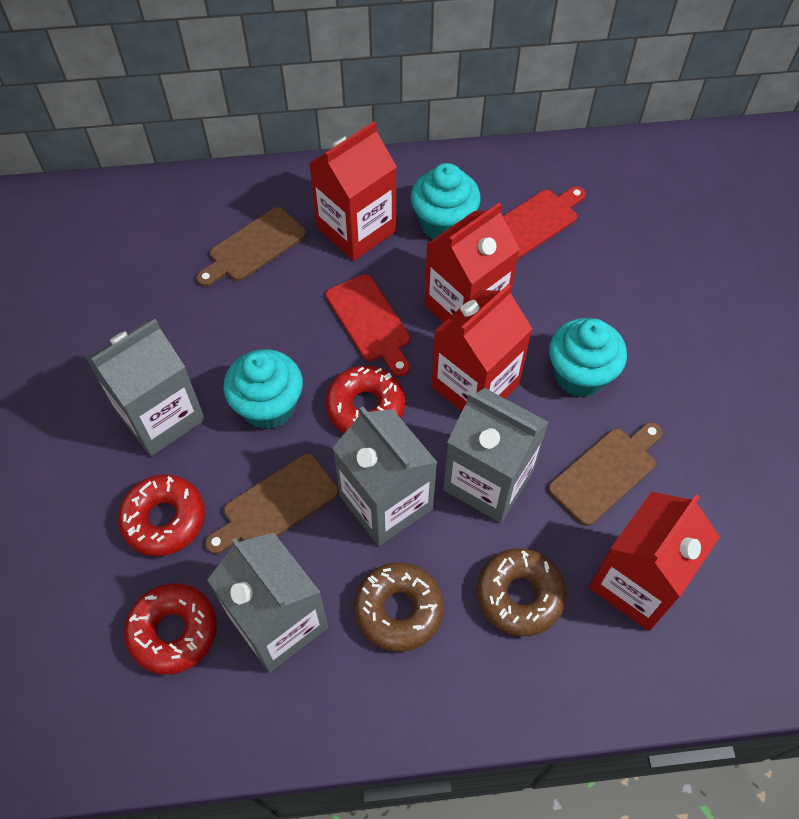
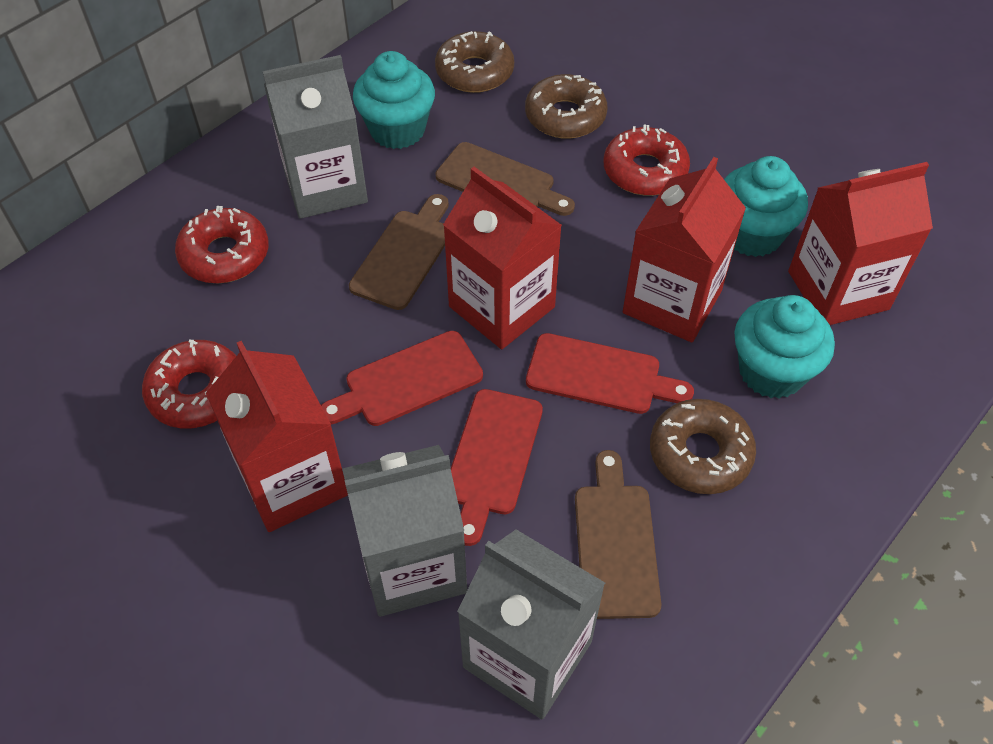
brown donut: [354,563,444,652] [477,548,567,636] = 2 -> [435,31,514,93] [525,74,608,139] [650,399,756,494] = 3
grey carton: [87,319,205,456] [207,532,328,673] [332,407,438,546] [443,388,549,523] = 4 -> [263,55,368,219] [342,445,467,617] [457,530,605,719] = 3
red cutting board: [326,274,410,376] [503,186,586,260] = 2 -> [321,331,483,426] [451,389,543,546] [526,333,694,414] = 3

